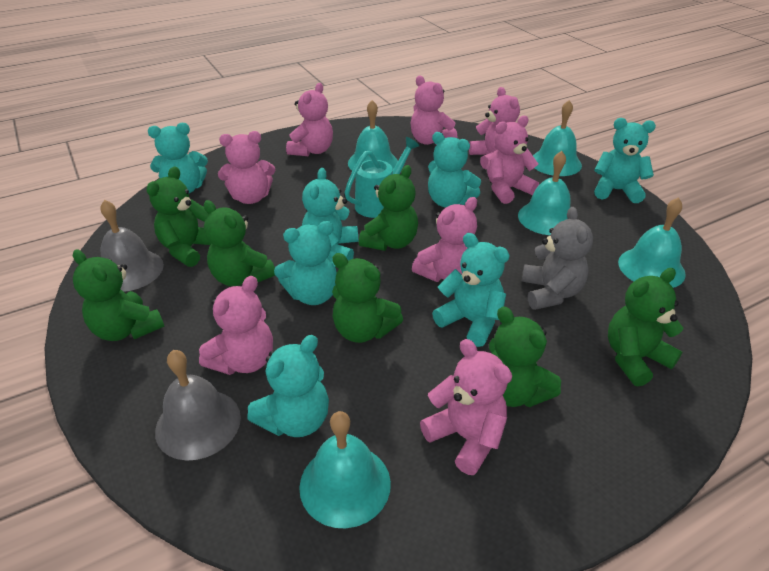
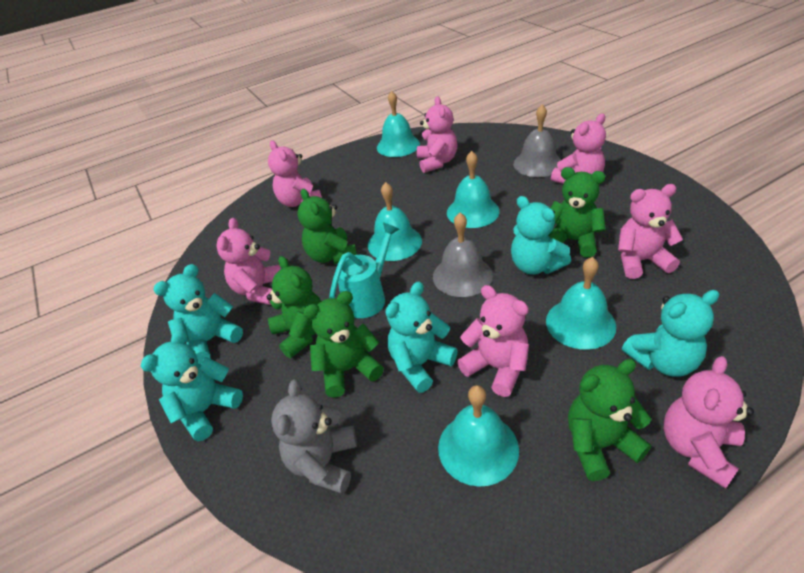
green teddy bear: [73,250,165,341] [146,167,212,267] [204,200,275,286] [332,253,403,343] [359,165,418,251] [489,307,561,407] [608,268,683,387] = 7 -> [267,256,321,358] [297,189,357,264] [303,291,384,398] [548,167,606,257] [568,359,651,481] = 5
pink teddy bear: [199,276,273,375] [218,131,275,204] [286,83,333,157] [411,76,457,145] [412,197,477,282] [420,339,512,475] [469,87,520,169] [487,116,539,204] = 8 -> [216,218,282,305] [268,140,322,207] [417,96,457,173] [457,285,529,397] [551,113,606,184] [618,184,683,279] [663,356,754,489] = 7
turquoise teddy bear: [148,123,208,193] [247,335,329,437] [274,221,337,305] [302,168,358,260] [428,132,481,207] [432,233,510,347] [594,118,656,203] = 7 -> [141,329,243,441] [153,264,243,365] [385,282,458,393] [511,196,571,275] [622,290,719,377] = 5

